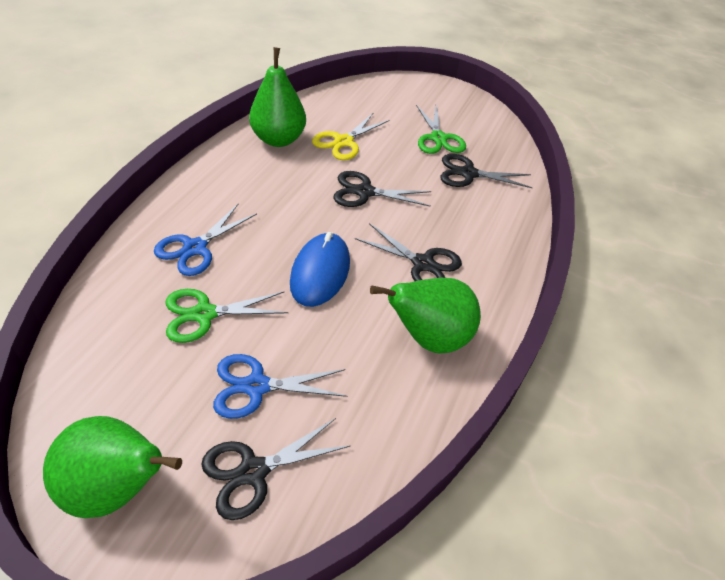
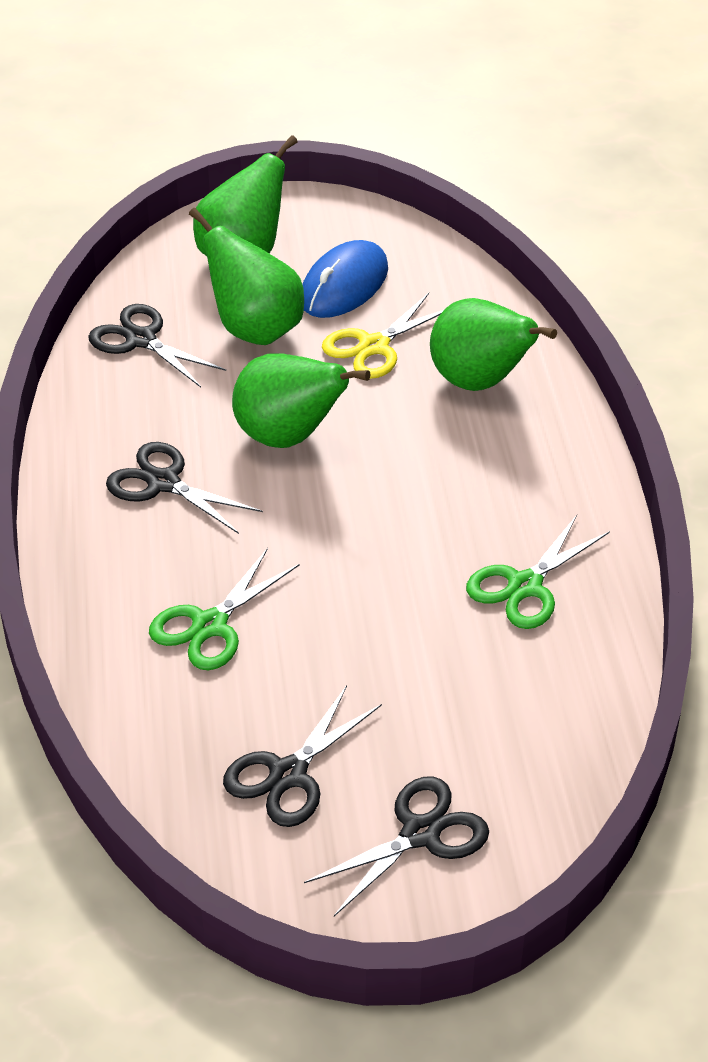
blue scissors: [154,204,257,276] [213,354,347,419] = 2 -> none = 0
green pear: [43,416,182,518] [249,47,306,147] [370,278,481,354] = 3 -> [189,208,304,345] [193,135,298,256] [232,353,371,448] [430,298,557,391] = 4

